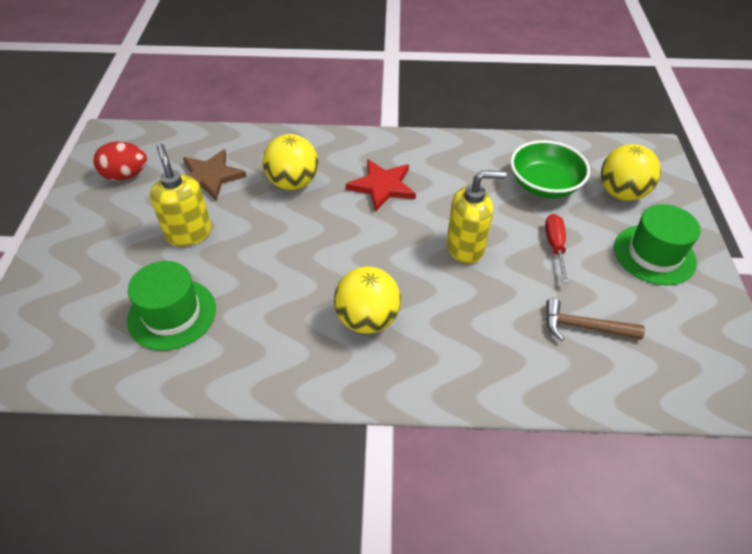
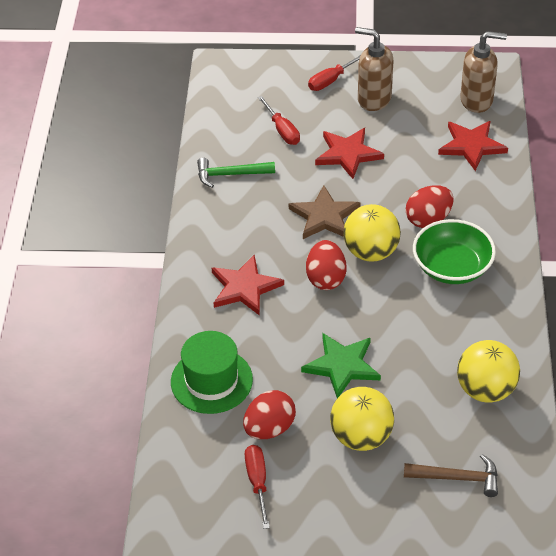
brown soap dispenser: none = 0 -> [355,27,394,111] [460,31,507,113] = 2
green hammer: none = 0 -> [197,158,275,188] = 1
green hat: [127,261,216,351] [614,204,701,285] = 2 -> [171,331,253,414] = 1
green star: none = 0 -> [301,333,381,398] = 1
red egg: [94,142,147,181] = 1 -> [243,390,296,439] [306,240,346,290] [406,185,454,228] = 3
red screwdriver: [545,214,569,283] = 1 -> [245,445,270,529] [258,96,300,145] [308,55,361,91] = 3
red star: [346,159,416,212] = 1 -> [212,255,284,316] [315,128,384,179] [438,121,508,171] = 3
yellow soap dispenser: [150,144,211,247] [447,170,506,264] = 2 -> none = 0

